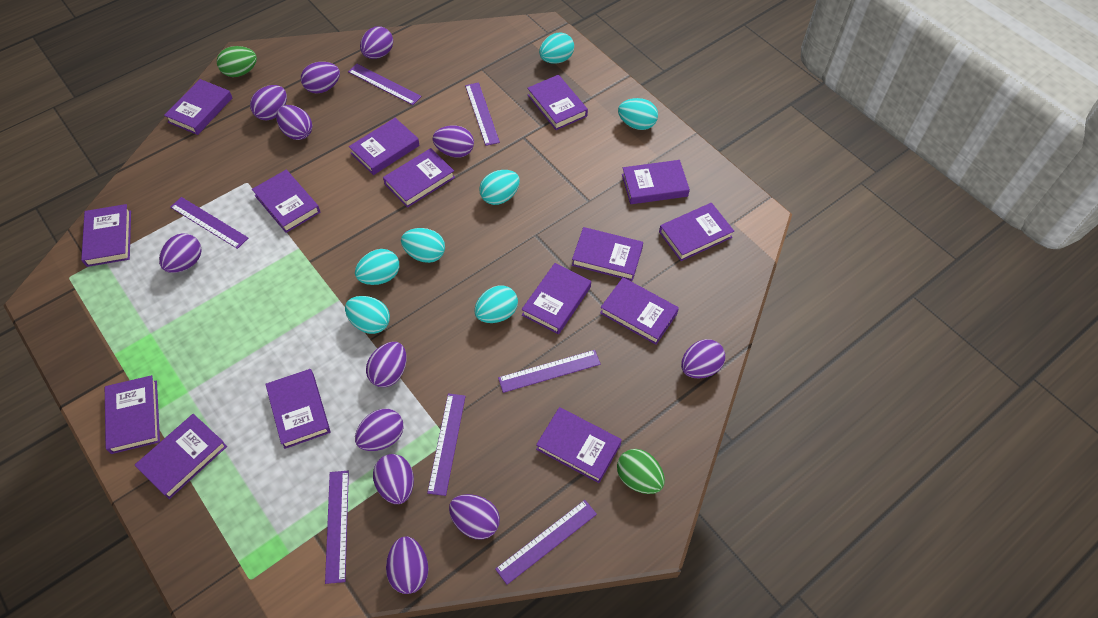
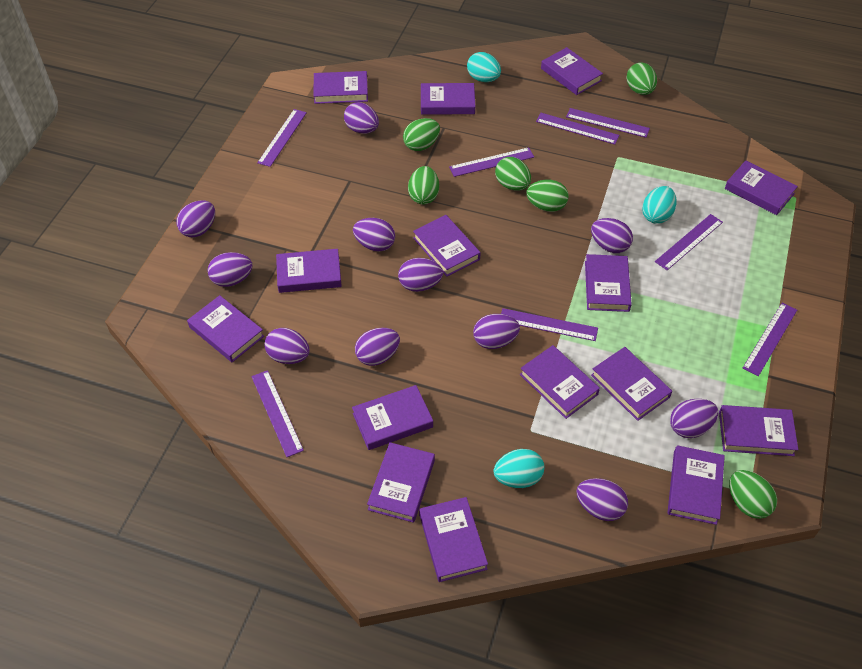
green egg: [217,46,257,77] [617,449,665,494] = 2 -> [403,118,440,151] [408,166,439,205] [495,157,531,191] [526,180,569,212] [626,63,657,95] [729,470,777,519] = 6
purple egg: [159,233,202,273] [250,85,287,120] [276,105,312,140] [301,62,340,94] [355,409,404,451] [360,26,393,59] [366,342,407,387] [373,454,414,504] [386,536,429,594] [433,126,474,158] [449,494,500,539] [681,339,725,378] = 12 -> [176,200,215,237] [208,252,252,287] [264,328,309,364] [344,102,379,134] [353,218,395,252] [355,328,400,366] [398,258,443,292] [473,314,520,349] [576,478,628,521] [591,218,633,253] [670,399,718,438] = 11
purple ruler: [170,197,248,249] [325,471,349,584] [348,64,421,105] [427,393,466,496] [465,82,500,146] [495,500,597,585] [498,350,601,393] = 7 -> [251,370,304,457] [257,109,307,167] [449,147,534,177] [501,308,598,341] [536,113,619,145] [566,108,650,138] [655,214,723,270] [743,303,797,376] = 8
turquoise egg: [345,296,390,334] [355,249,399,285] [401,228,445,263] [475,285,518,323] [479,170,520,205] [539,32,574,64] [618,98,658,130] = 7 -> [467,52,501,82] [494,449,545,488] [642,186,677,224] = 3

